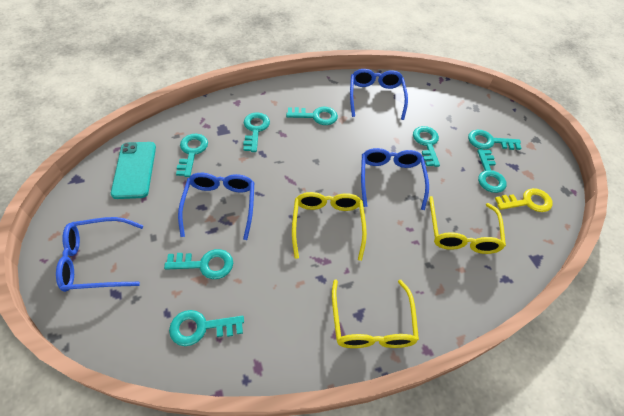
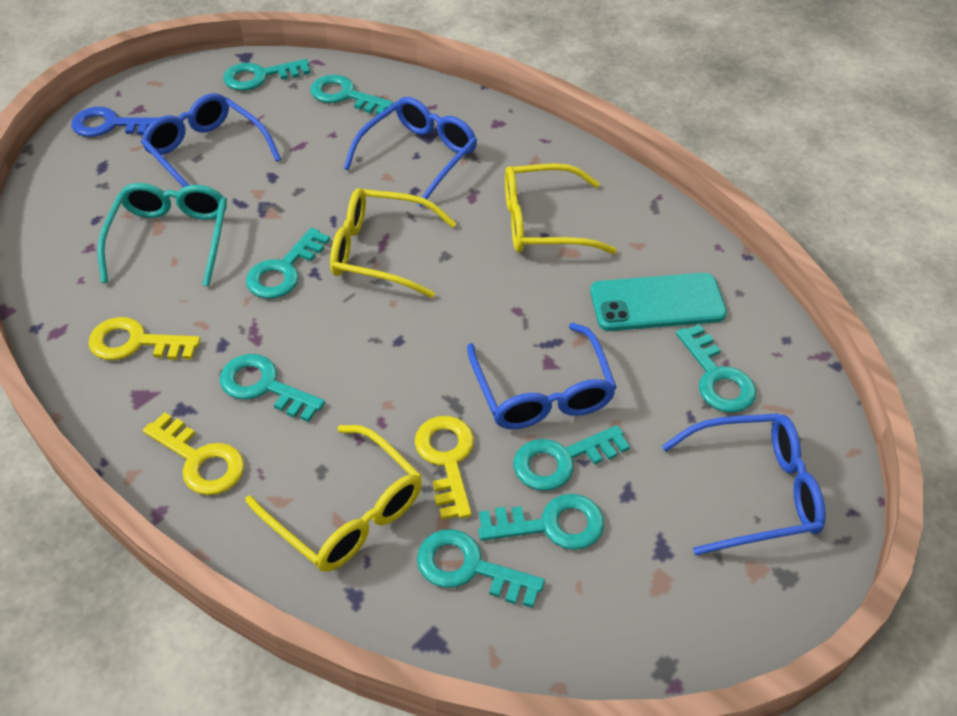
blue key: none = 0 -> [71,107,160,137] = 1
turquoise glasses: none = 0 -> [97,183,227,287] = 1
yellow key: [495,188,553,212] = 1 -> [88,317,201,360] [143,412,244,495] [415,416,474,520] = 3

